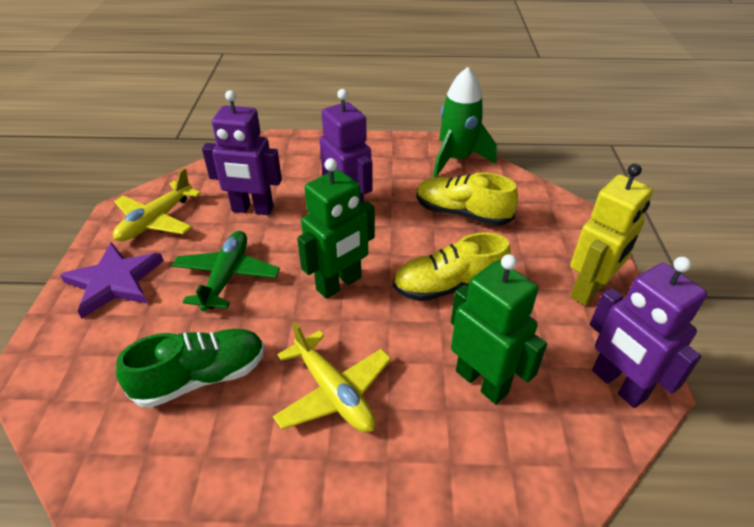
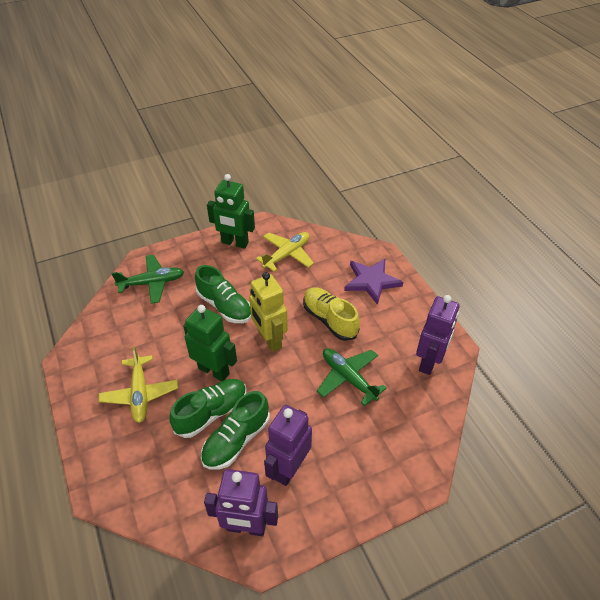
green plane: [172,231,280,312] = 1 -> [112,254,184,304] [317,348,387,406] = 2
green rocket: [433,67,497,177] = 1 -> none = 0
green shoe: [116,329,265,408] = 1 -> [169,379,247,438] [195,265,251,323] [201,391,270,470] = 3
yellow shoe: [393,232,511,301] [416,172,518,226] = 2 -> [303,287,360,341] = 1

